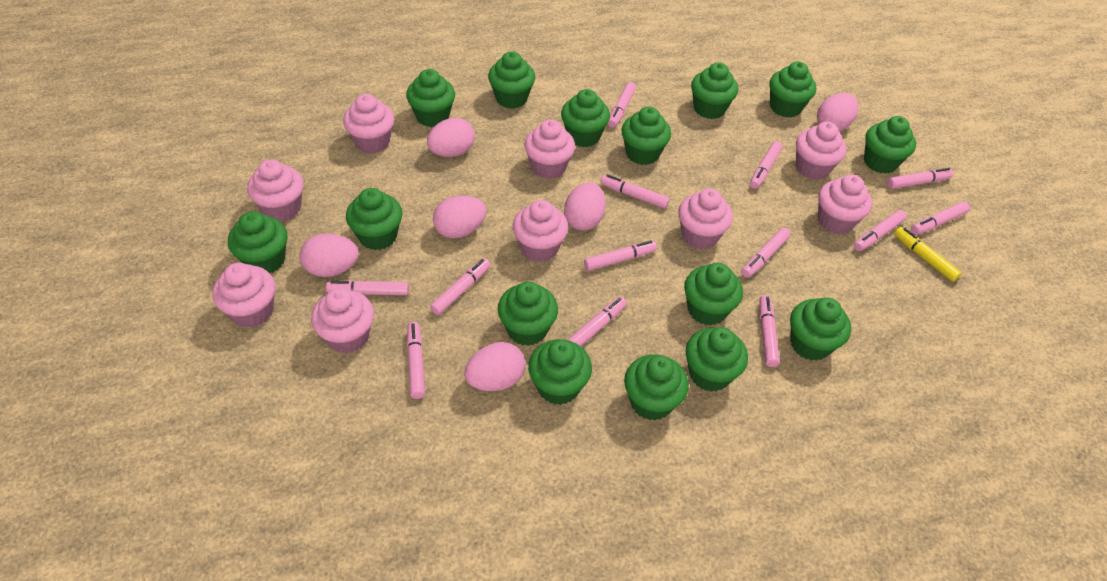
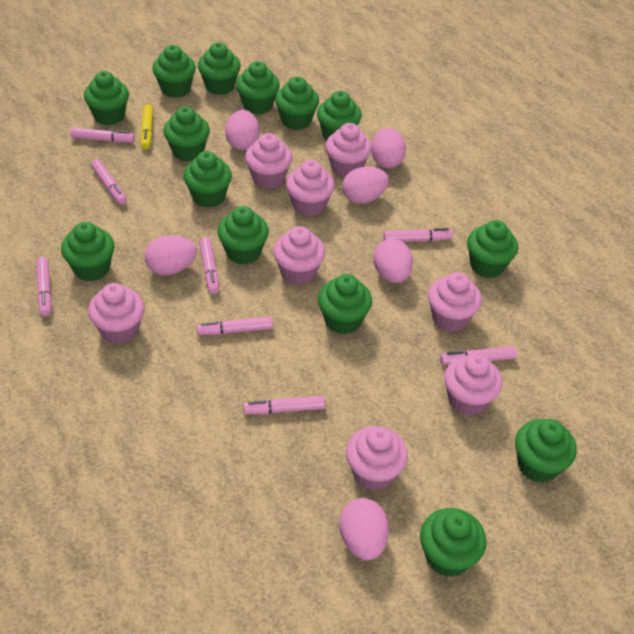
green cupcake: [228,211,288,273] [346,188,402,250] [406,69,455,127] [488,51,535,109] [498,282,558,346] [528,339,592,405] [561,89,610,147] [621,106,671,165] [624,354,689,420] [684,263,743,326] [686,327,748,392] [691,62,738,119] [770,61,816,118] [790,297,851,361] [864,116,916,174] = 15 -> [61,222,115,281] [84,71,129,125] [153,45,196,98] [163,107,210,162] [183,151,232,208] [198,42,241,95] [217,206,269,265] [236,61,280,114] [275,76,319,130] [317,91,362,140] [318,274,372,334] [420,508,486,577] [467,220,518,278] [515,419,577,483] = 14
pink cupcake: [212,263,275,328] [247,159,304,221] [311,288,374,354] [343,94,394,154] [513,200,568,262] [524,119,575,179] [678,188,733,249] [796,122,846,180] [818,175,872,234] = 9 -> [88,283,145,344] [245,133,292,189] [273,226,325,285] [286,160,335,216] [325,123,372,177] [346,426,408,491] [428,272,482,332] [444,354,502,416] = 8
pink marker: [326,280,409,295] [407,322,425,399] [430,258,491,315] [568,297,627,346] [584,240,657,271] [600,174,670,209] [608,82,636,127] [742,228,790,278] [750,141,783,189] [759,295,780,367] [853,210,907,251] [887,168,953,189] [911,202,970,235] = 13 -> [36,257,52,316] [70,128,135,143] [91,159,127,205] [196,316,273,335] [199,237,219,294] [243,396,325,414] [383,228,453,242] [440,346,517,365] = 8

